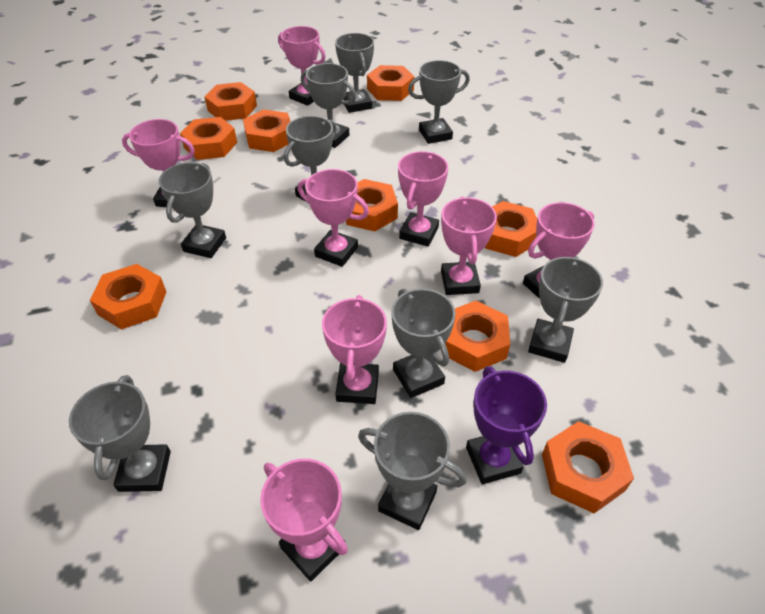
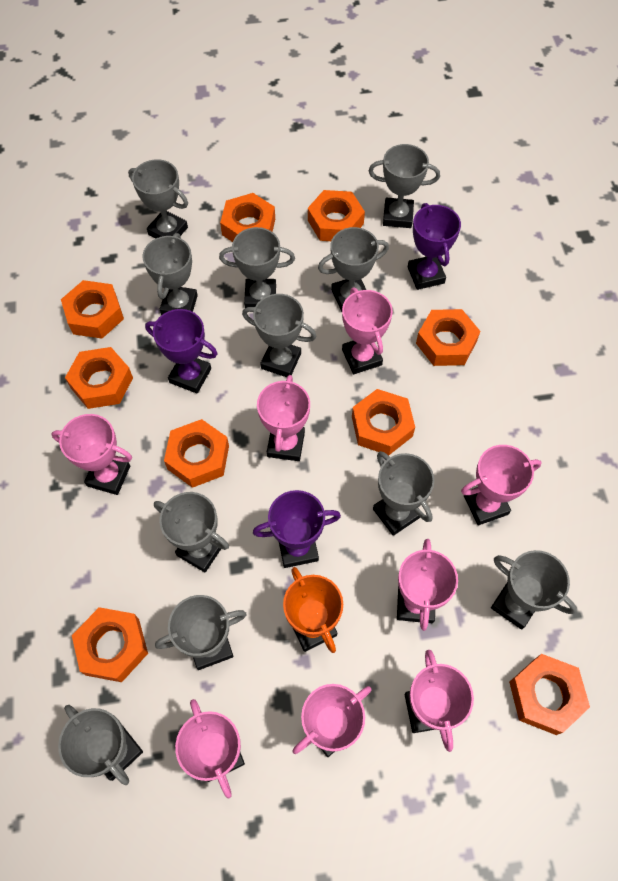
grey trophy: [69,375,171,492] [159,162,226,258] [284,116,337,202] [301,63,356,148] [335,33,374,113] [358,412,466,530] [391,289,455,398] [408,60,470,144] [528,256,603,363] = 9 -> [58,705,143,785] [128,159,188,239] [142,233,198,315] [154,492,229,572] [155,595,247,670] [219,227,295,308] [242,294,317,377] [318,227,389,312] [369,144,440,228] [373,451,434,536] [491,550,577,630] = 11
orange trophy: none = 0 -> [283,567,343,653] = 1
purple trophy: [466,366,547,484] = 1 -> [145,309,218,393] [253,490,341,568] [408,203,461,290] = 3

